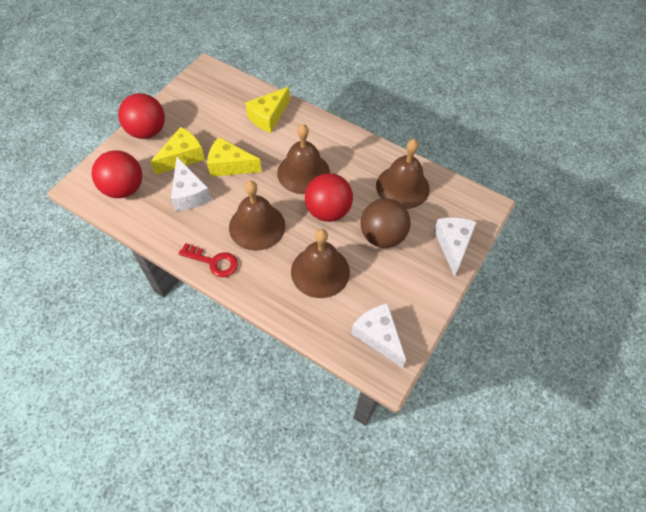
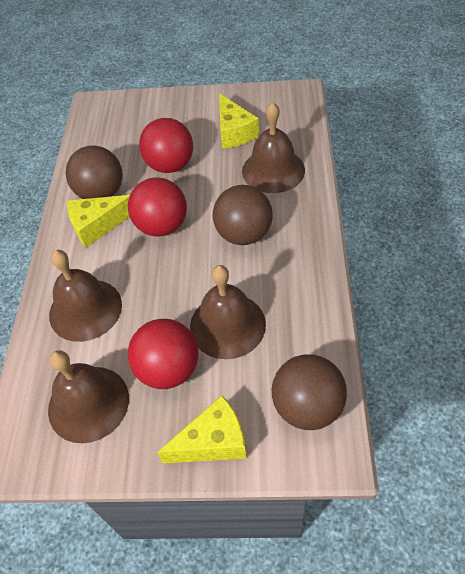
brown ball: [361,198,410,248] = 1 -> [66,146,123,199] [213,185,272,245] [272,354,347,430] = 3
red key: [179,243,238,277] = 1 -> none = 0
white cheese: [171,157,211,211] [351,303,406,368] [434,217,477,276] = 3 -> none = 0

